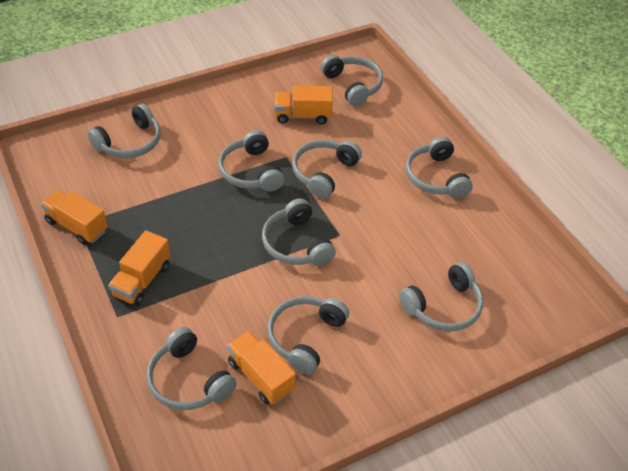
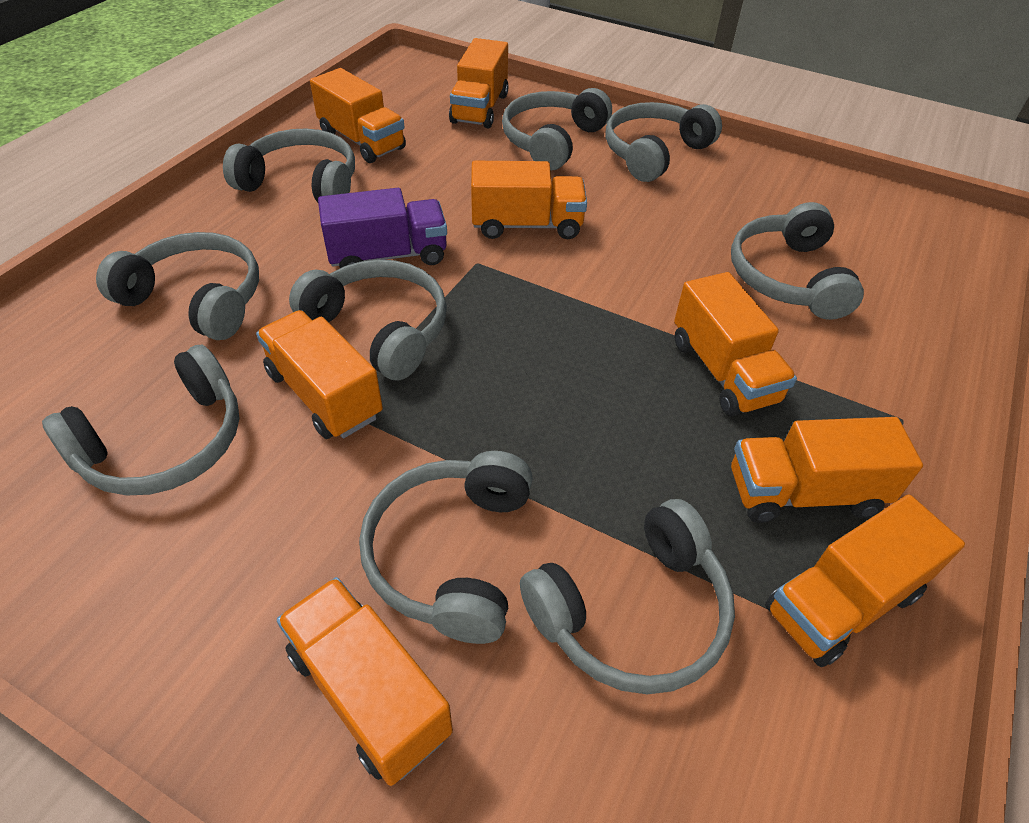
orange truck: [40,190,108,245] [108,230,170,306] [227,331,296,405] [275,85,333,124] = 4 -> [256,310,383,439] [277,577,453,786] [310,68,406,163] [449,38,508,129] [471,161,587,239] [674,272,797,417] [731,417,923,523] [765,494,965,667] = 8
purple truck: none = 0 -> [318,188,447,268] = 1

